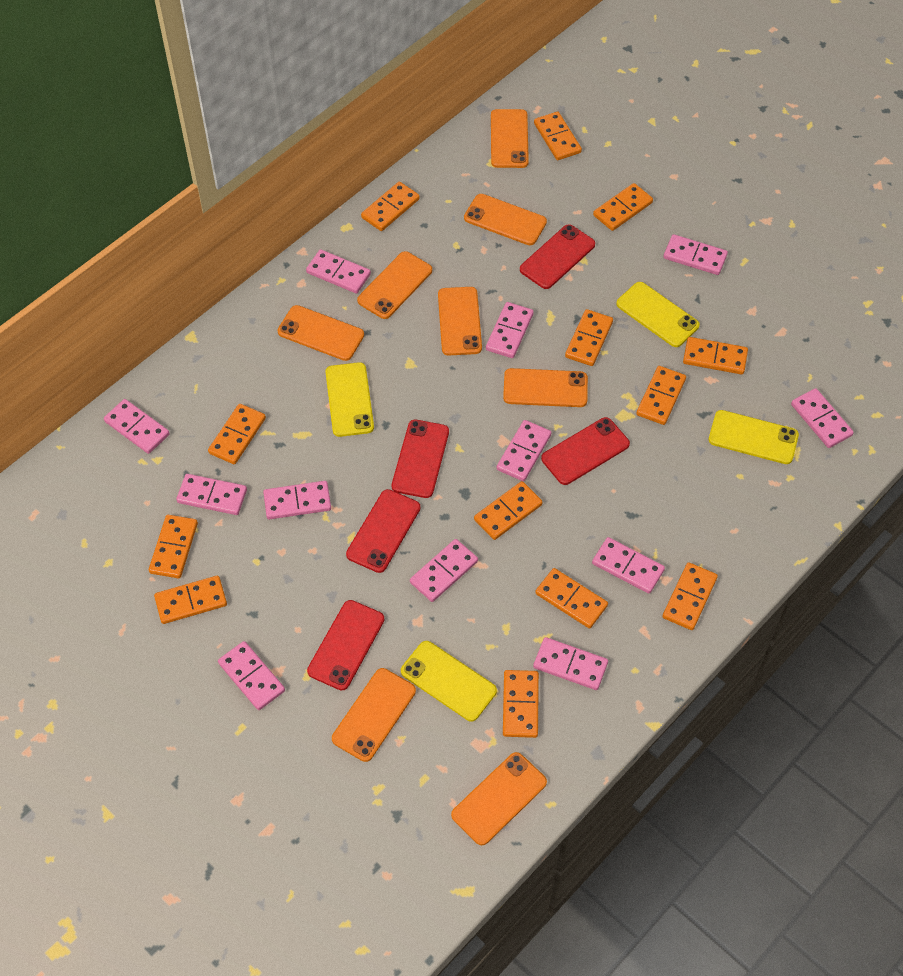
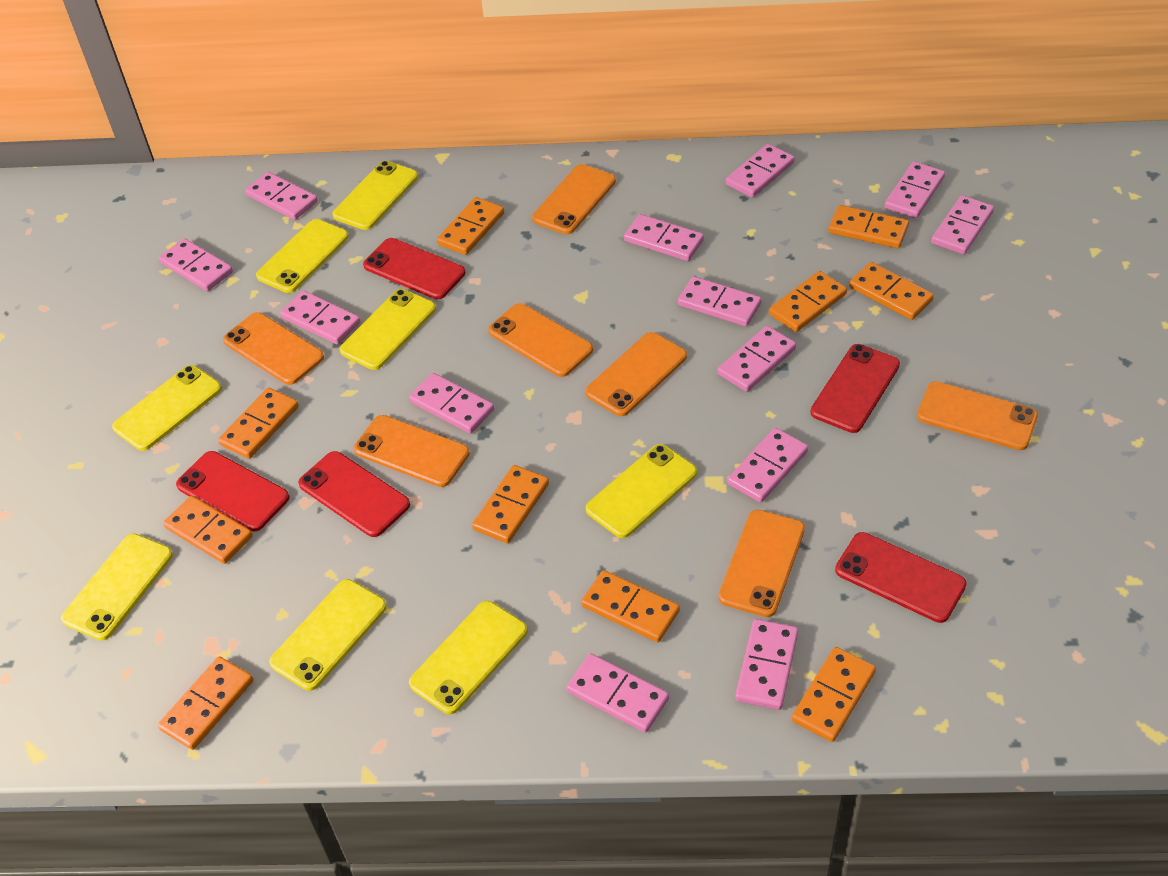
orange domino: [149,515,198,578] [154,576,227,624] [208,404,266,464] [361,182,420,231] [474,481,542,540] [503,670,539,738] [534,111,582,160] [535,568,608,628] [565,309,613,366] [593,183,653,231] [636,366,686,425] [662,562,718,630] [683,337,748,374] = 13 -> [158,656,253,750] [163,496,253,564] [218,388,299,459] [437,197,504,255] [472,465,549,543] [581,570,680,642] [769,271,847,332] [792,647,876,742] [828,205,909,248] [849,262,934,320] = 10
orange phone: [278,305,364,361] [332,668,416,762] [357,251,432,319] [438,287,482,355] [451,752,547,845] [464,194,547,245] [491,109,529,168] [503,368,588,407] = 8 -> [223,312,324,385] [354,415,470,487] [488,303,593,377] [532,164,616,234] [585,332,687,416] [718,510,805,617] [917,381,1038,450] = 7
pink domino: [104,399,170,454] [176,474,247,515] [218,641,285,710] [263,481,331,519] [306,249,371,294] [410,539,478,602] [486,302,534,358] [497,420,551,481] [533,637,608,690] [592,537,665,594] [663,234,728,275] [791,388,854,448] = 12 -> [159,238,233,291] [245,172,318,220] [280,291,360,344] [409,373,494,434] [566,654,669,733] [624,214,704,261] [678,276,761,326] [717,326,796,392] [726,144,795,198] [728,428,808,503] [735,619,798,710] [884,162,945,218] [931,195,994,255] = 13
yellow phone: [325,362,374,437] [401,641,497,721] [616,282,700,347] [709,410,799,464] = 4 -> [61,534,173,640] [112,365,222,451] [256,219,349,293] [269,579,387,691] [332,161,418,230] [339,289,436,370] [409,601,528,714] [586,444,697,538] = 8

